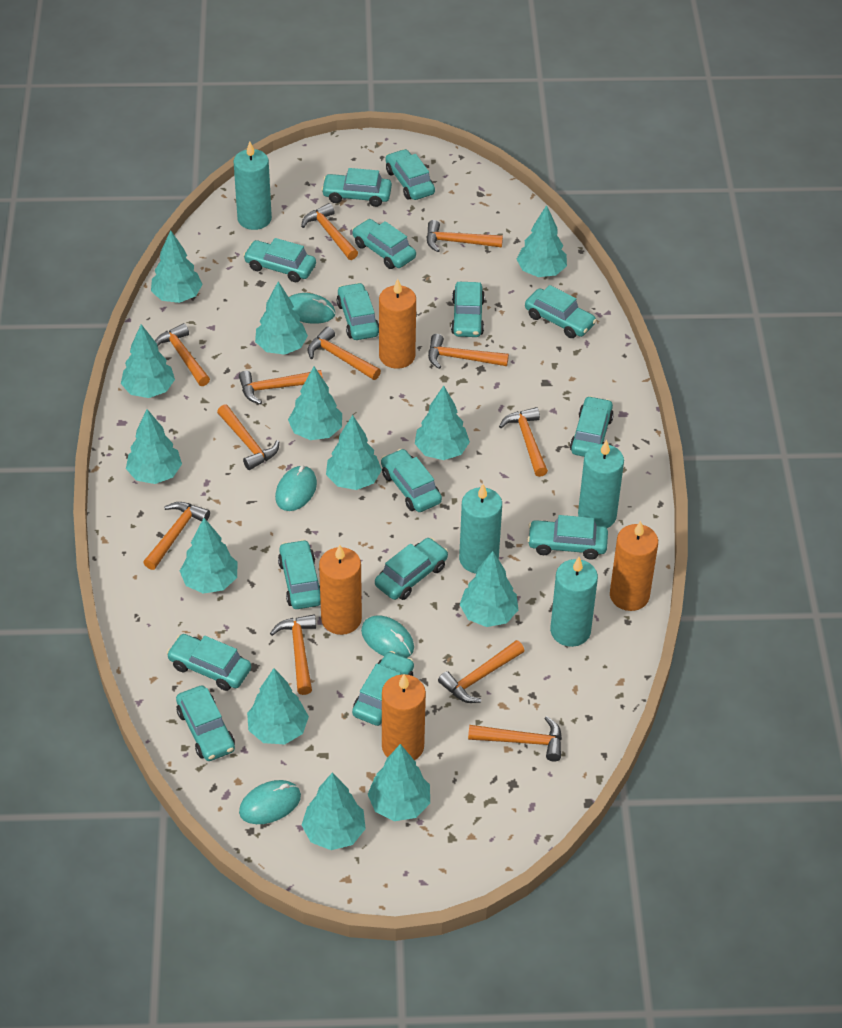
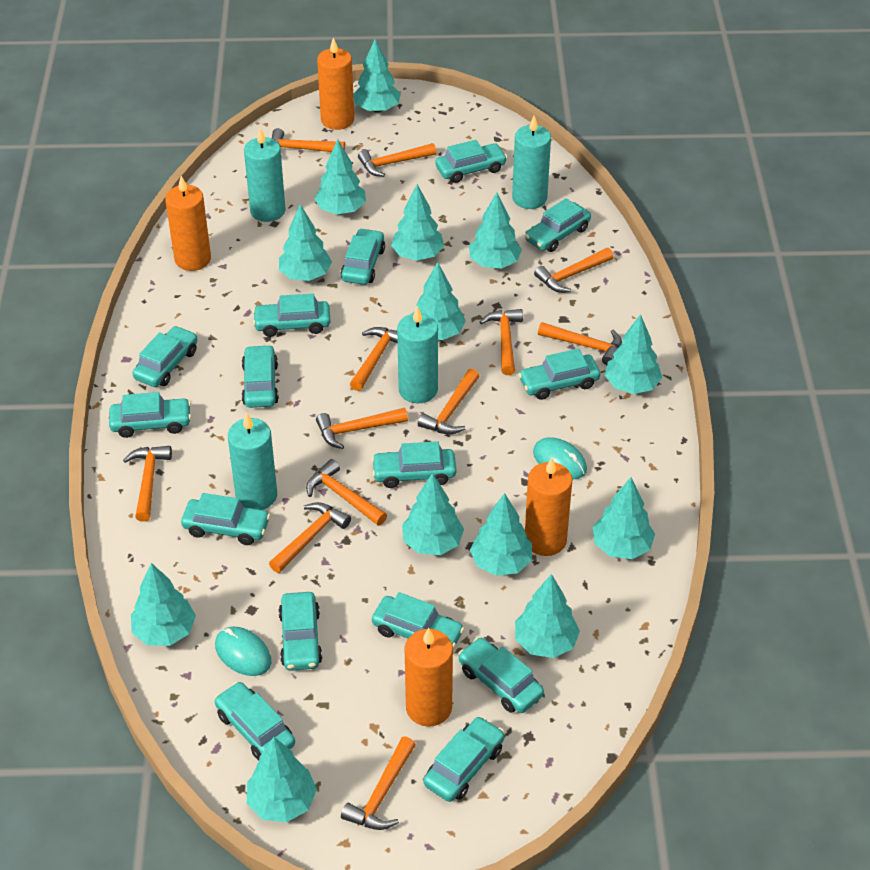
turquoise mouse: [239,780,301,824] [275,466,317,511] [289,293,336,324] [361,615,414,658] = 4 -> [215,627,272,676] [533,437,587,480] = 2

